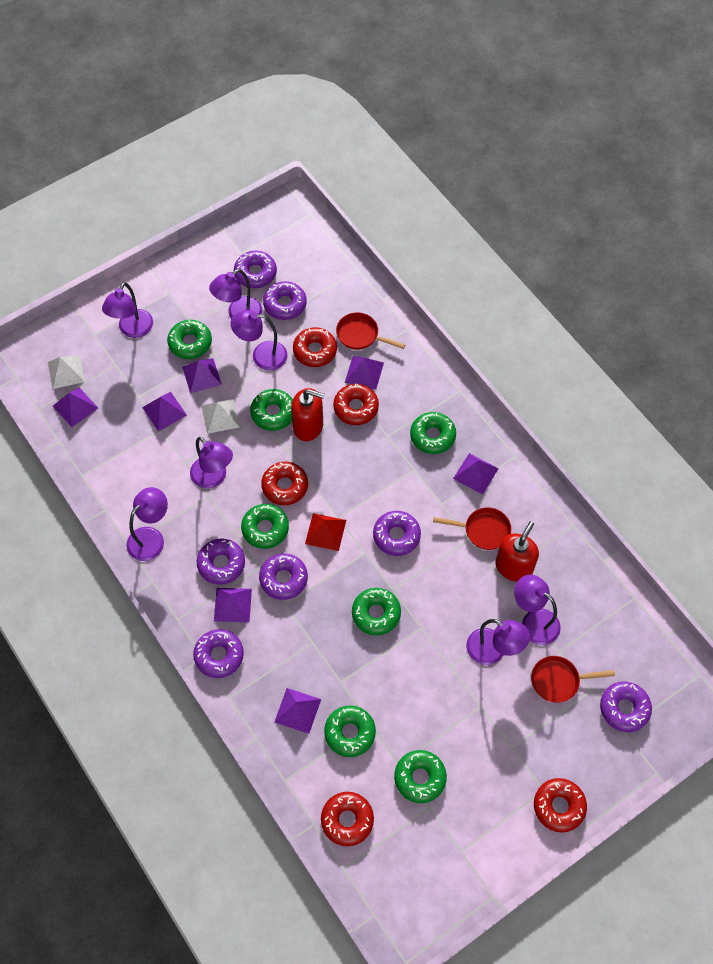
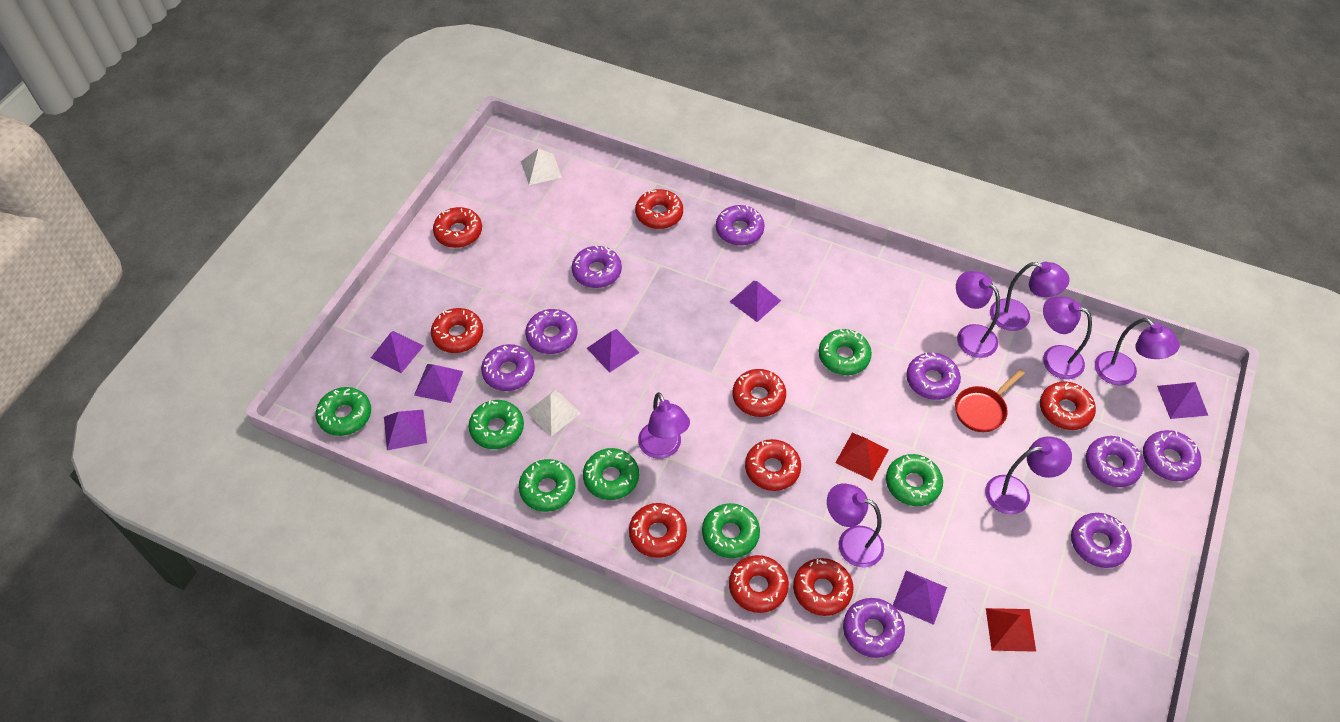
purple donut: [193,629,244,678] [197,538,245,585] [234,251,277,288] [259,553,308,600] [263,281,307,320] [373,511,421,556] [600,682,652,732] = 7 -> [481,344,535,391] [525,309,577,354] [572,246,622,288] [716,205,764,246] [843,598,905,658] [906,353,961,400] [1071,513,1132,568] [1086,436,1144,487] [1143,430,1201,481] = 9
red donut: [261,462,308,505] [293,327,337,367] [321,792,374,846] [333,384,379,425] [534,778,587,832] = 5 -> [431,308,483,353] [433,207,482,248] [629,503,687,558] [635,189,683,229] [729,555,789,613] [732,369,786,417] [745,439,801,491] [793,558,854,616] [1040,381,1096,430] = 9
red pan: [336,312,405,350] [433,507,511,550] [531,656,615,703] = 3 -> [955,369,1025,432] = 1
red pyramid: [305,513,346,551] = 1 -> [835,433,888,480] [986,608,1036,652] = 2
red soap dispenser: [291,388,325,441] [495,521,539,582] = 2 -> none = 0

